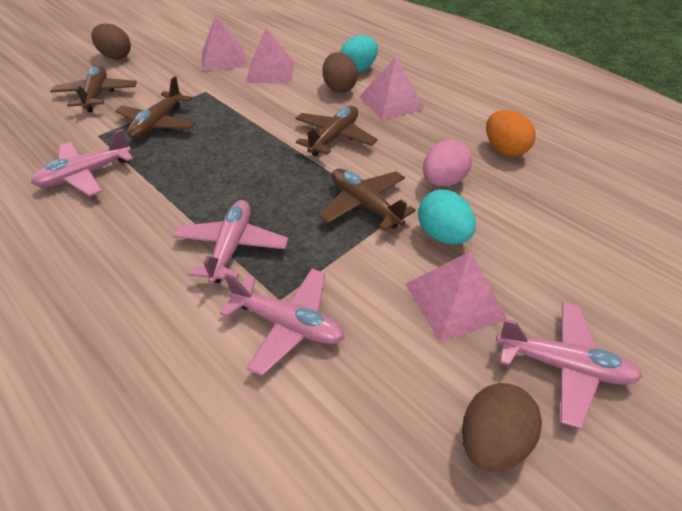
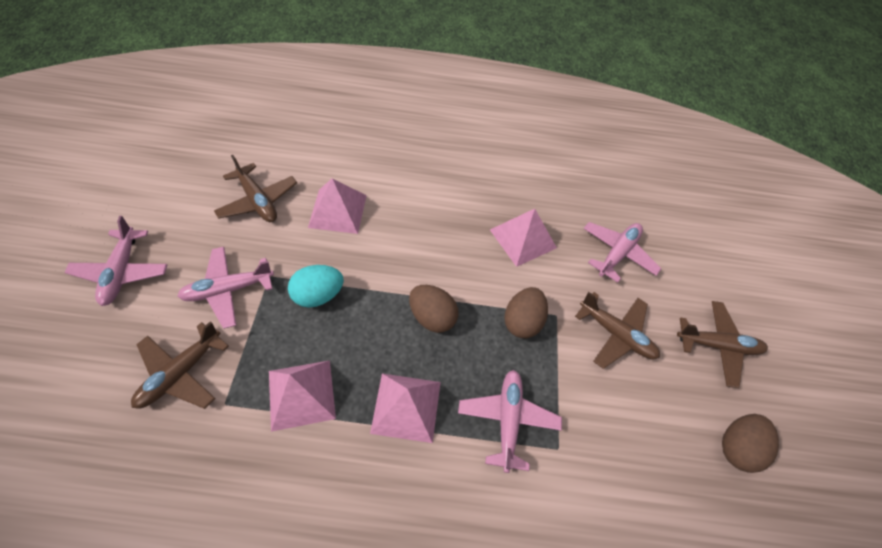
orange egg: [486,110,536,157] = 1 -> none = 0
pink egg: [423,140,472,187] = 1 -> none = 0
turquoise egg: [340,35,378,72] [418,190,476,244] = 2 -> [288,265,344,308] = 1

